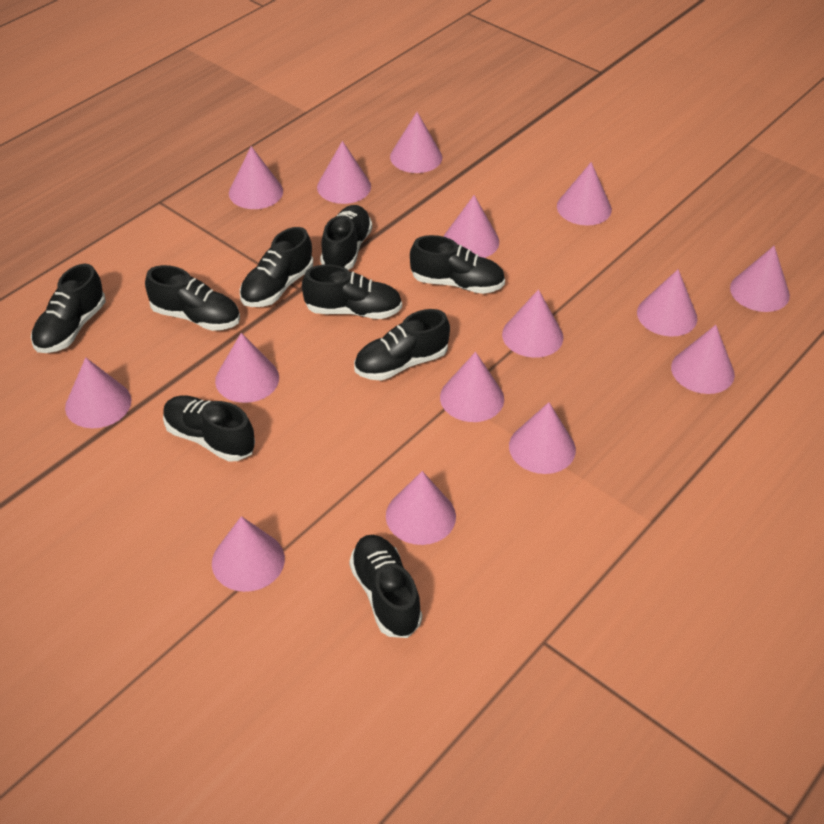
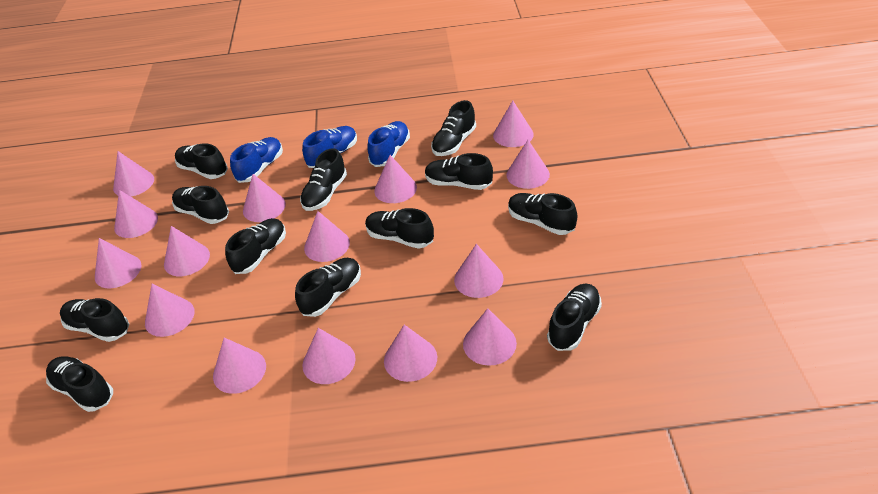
black shoe: [31,264,106,353] [145,265,240,331] [163,395,255,462] [240,227,313,307] [302,264,402,319] [320,205,372,270] [349,535,422,638] [354,309,450,381] [410,235,505,294] = 9 -> [46,356,113,412] [60,298,129,342] [172,186,229,224] [175,143,228,179] [225,218,286,274] [295,258,361,317] [300,148,347,211] [365,208,434,249] [425,153,493,190] [431,100,476,156] [508,193,577,235] [547,283,602,351] = 12
blue shoe: none = 0 -> [230,137,283,183] [302,126,357,168] [367,121,410,167] = 3

